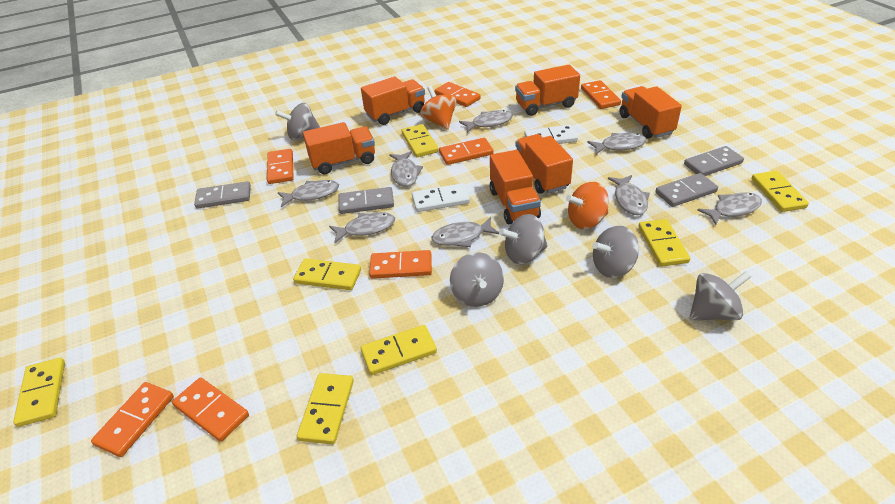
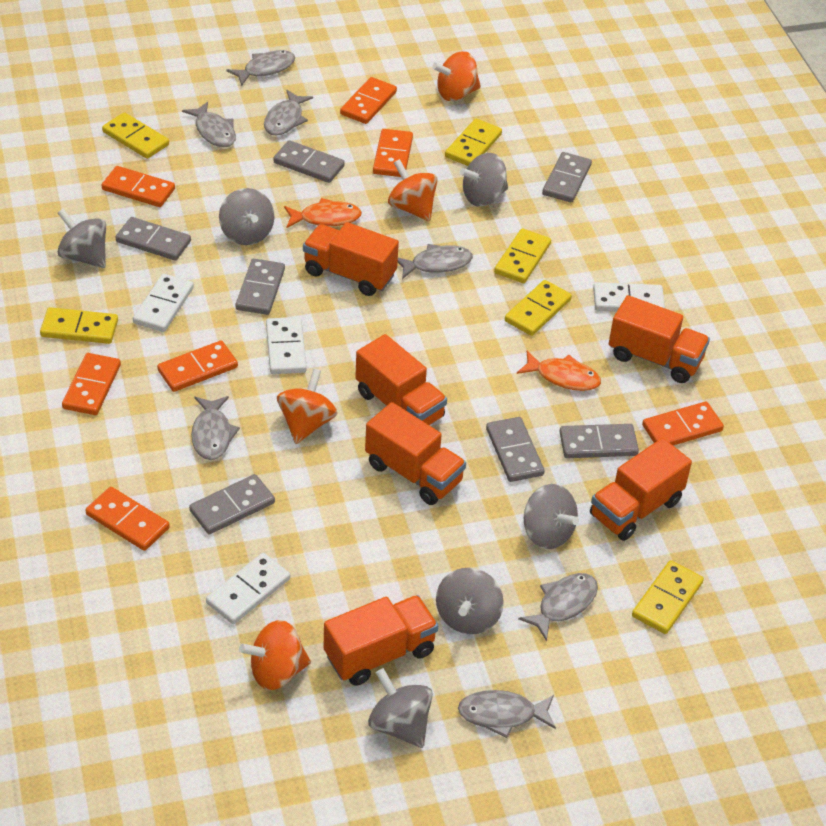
grey domino: [194,181,251,209] [338,187,394,214] [655,173,718,207] [684,146,744,176] = 4 -> [116,217,191,261] [189,474,275,534] [235,259,285,315] [273,140,345,183] [486,417,545,482] [542,152,592,203] [560,424,639,458] = 7
grey fish: [278,180,339,207] [329,212,395,243] [389,151,423,187] [432,217,499,247] [459,110,513,133] [587,133,647,154] [608,175,650,215] [697,192,762,225] = 8 -> [182,102,236,147] [191,396,240,460] [227,50,295,86] [264,90,313,136] [398,244,473,279] [458,690,556,738] [518,573,598,641] = 7
grey spinning top: [275,103,320,140] [450,252,504,307] [499,214,548,264] [592,226,639,278] [689,271,751,321] = 5 -> [57,209,106,268] [219,188,275,245] [368,668,433,748] [436,568,504,634] [460,153,508,207] [524,484,579,549] = 6
orange fish: none = 0 -> [284,198,362,228] [517,351,601,391] = 2
orange spinning top: [420,86,457,129] [566,182,609,229] = 2 -> [239,620,311,690] [277,369,337,444] [388,159,438,222] [432,51,481,101] = 4
white domino: [412,183,470,212] [524,125,578,144] = 2 -> [133,274,194,332] [206,553,290,624] [266,317,307,374] [593,282,665,312] = 4
yellow domino: [13,358,65,427] [293,258,361,290] [297,373,354,444] [361,325,437,375] [402,124,439,157] [638,219,690,267] [752,171,809,212] = 7 -> [40,307,118,344] [102,112,169,159] [445,119,502,166] [494,228,551,283] [505,280,572,336] [632,560,704,634] = 6

